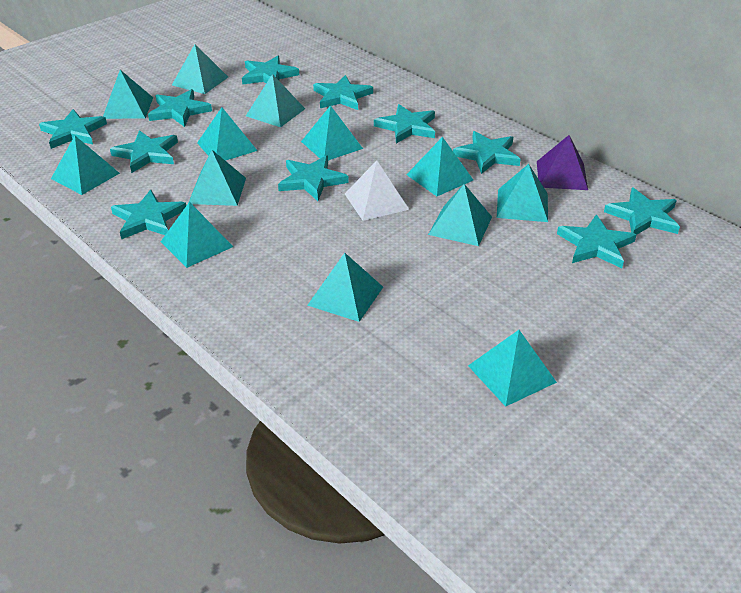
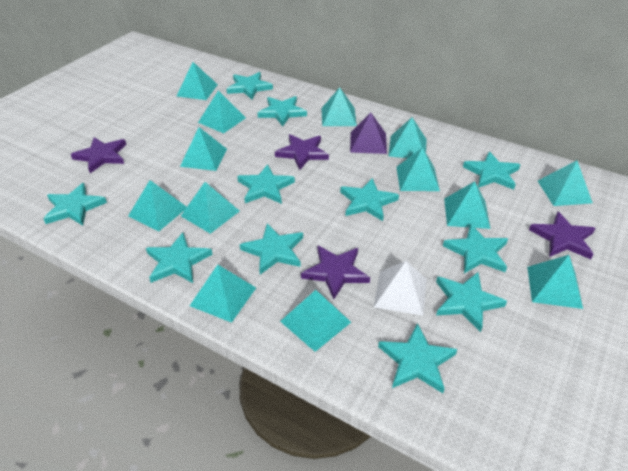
purple star: none = 0 -> [71,137,126,173] [275,134,329,170] [301,246,370,299] [529,211,595,259] = 4

